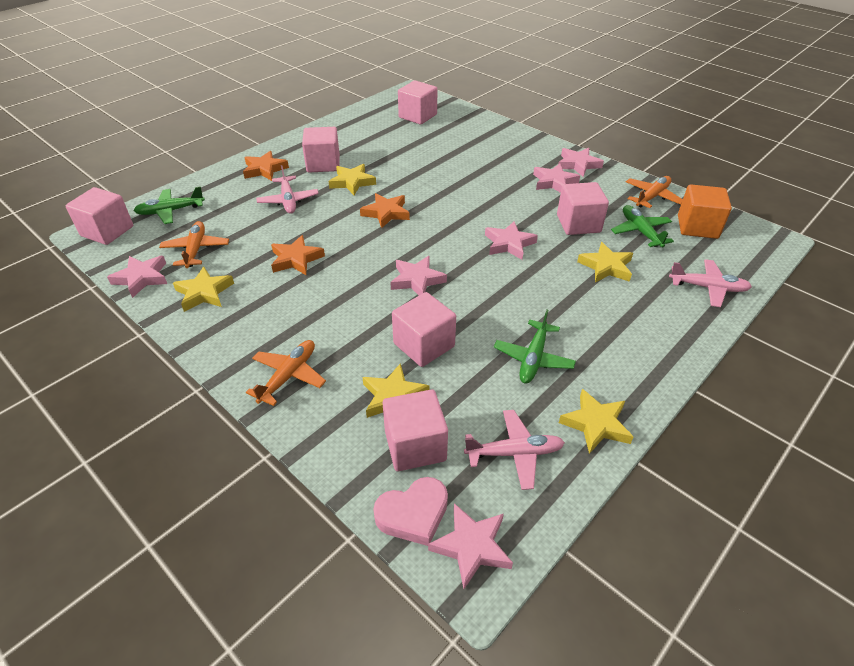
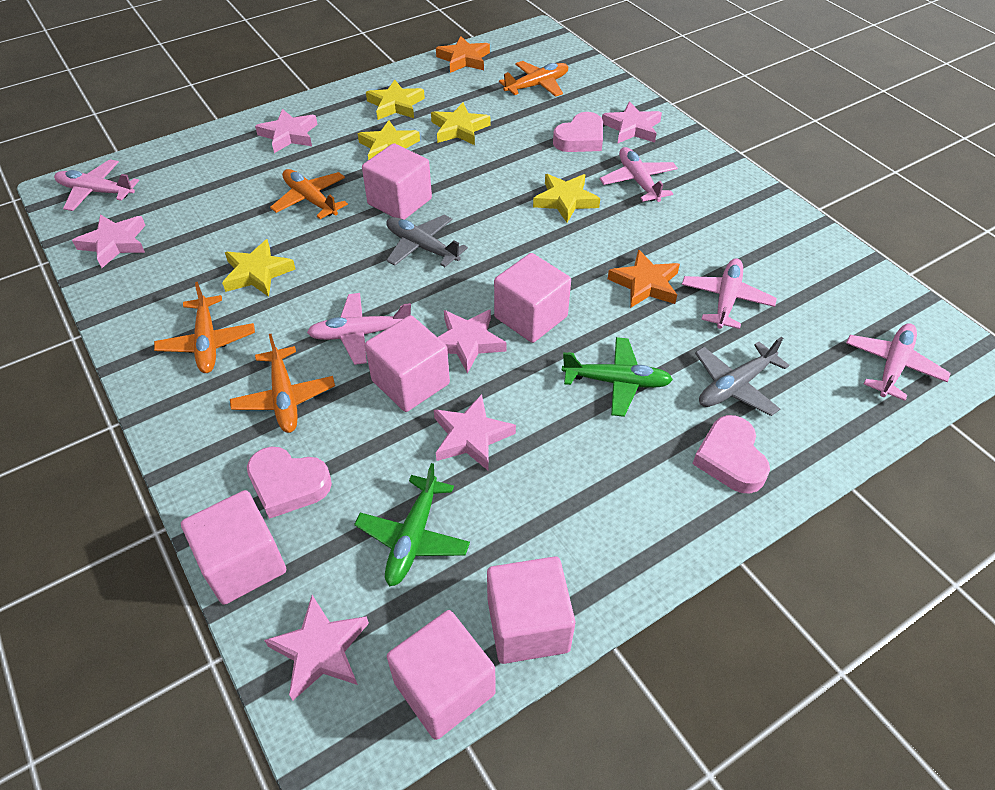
green plane: [134,186,205,224] [494,310,576,384] [611,205,674,248] = 3 -> [354,463,470,586] [562,337,673,417] = 2
grey plane: none = 0 -> [386,215,468,267] [695,337,790,416] = 2
orange cube: [678,184,732,239] = 1 -> none = 0
orange plane: [159,221,229,268] [246,340,326,406] [626,176,683,208] = 3 -> [154,282,255,373] [230,334,335,433] [270,169,348,219] [499,61,568,97] = 4
orange star: [243,151,289,181] [271,235,325,275] [360,193,410,228] = 3 -> [436,36,490,73] [608,249,680,308] = 2
pink heart: [373,477,448,546] = 1 -> [247,447,332,519] [553,112,603,152] [692,415,770,493] = 3
pink plane: [256,165,319,214] [464,410,565,490] [669,259,752,307] = 3 -> [54,159,139,211] [307,293,411,365] [600,147,678,202] [682,258,777,329] [846,323,951,401] = 5

